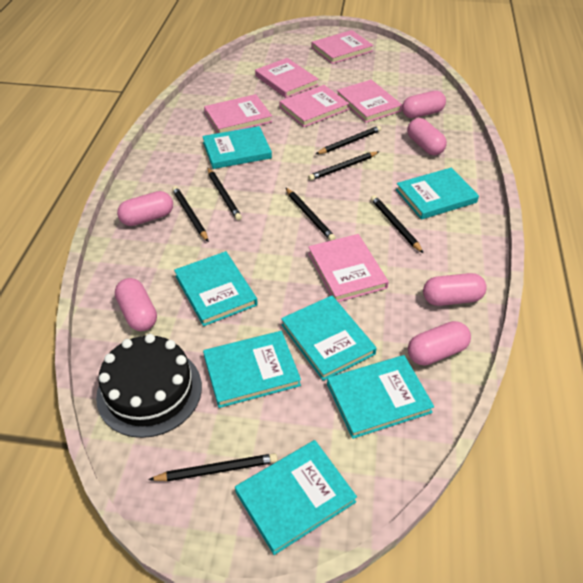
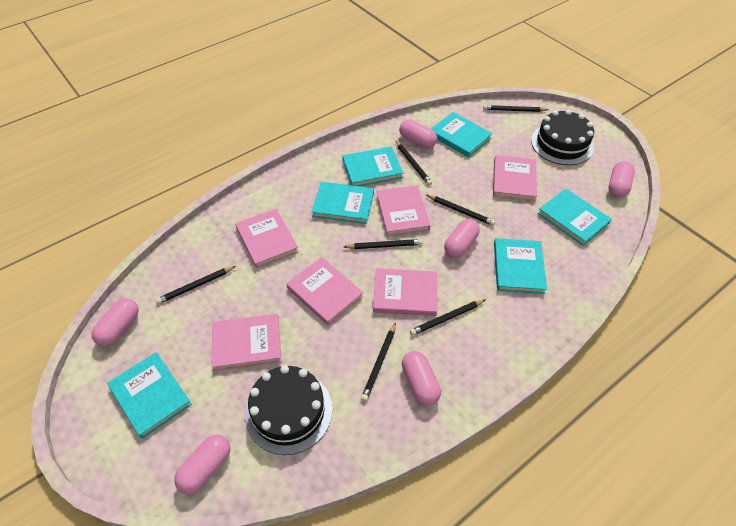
black cake: [96,334,202,438] = 1 -> [245,365,332,455] [531,110,594,165] = 2
turquoise book: [174,251,258,326] [202,126,272,169] [203,331,301,408] [235,440,357,555] [281,296,377,381] [327,355,434,439] [396,168,479,220] = 7 -> [107,352,192,439] [312,182,374,224] [343,146,403,186] [431,112,492,158] [494,238,547,294] [538,189,612,246] = 6

